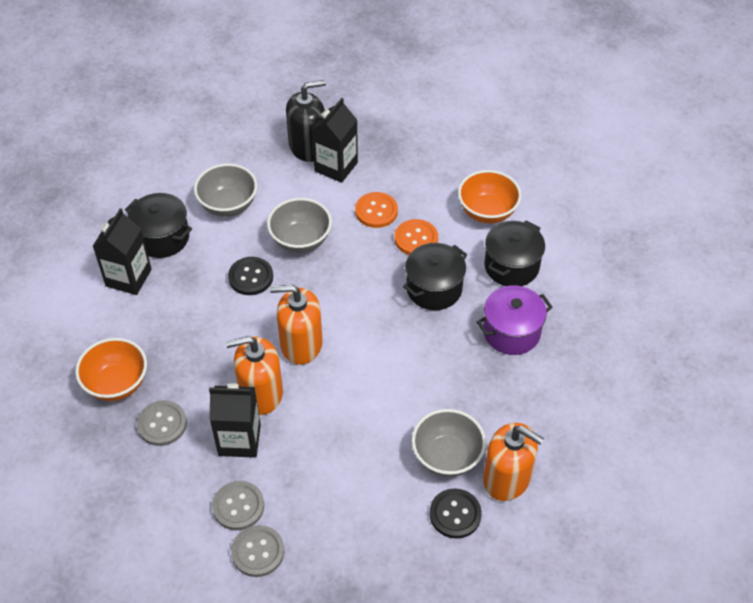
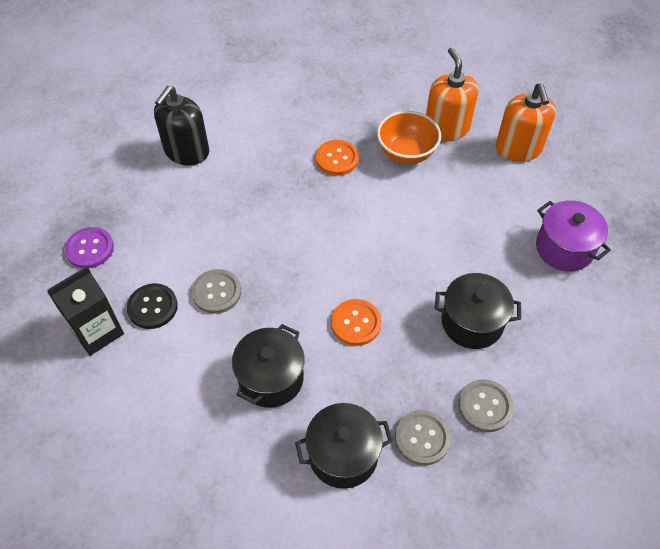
black button: [228,257,273,295] [430,488,482,539] = 2 -> [127,283,178,329] = 1
black carton: [93,208,152,295] [209,383,261,458] [312,98,358,183] = 3 -> [47,266,124,356] = 1
grey bowl: [194,164,257,217] [267,198,332,253] [412,409,486,477] = 3 -> none = 0
orange bowl: [75,338,147,401] [458,170,521,224] = 2 -> [377,111,441,164] = 1
orange soap dispenser: [226,336,283,415] [270,285,323,365] [483,423,544,501] = 3 -> [426,47,478,141] [496,83,556,162] = 2
purple button: none = 0 -> [65,227,114,268] = 1

